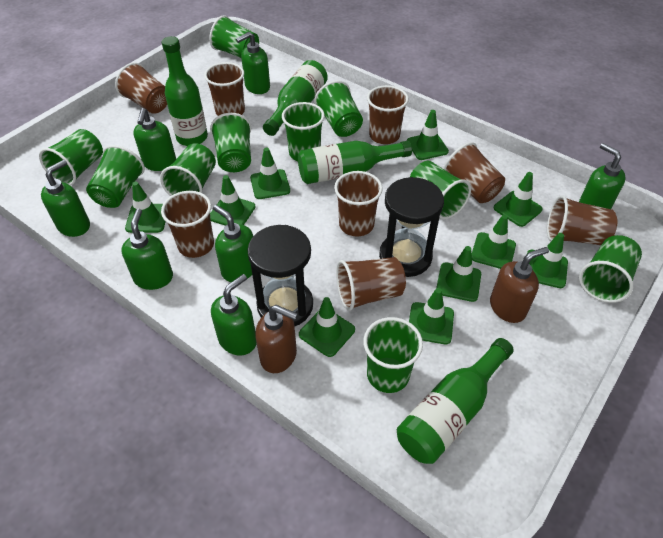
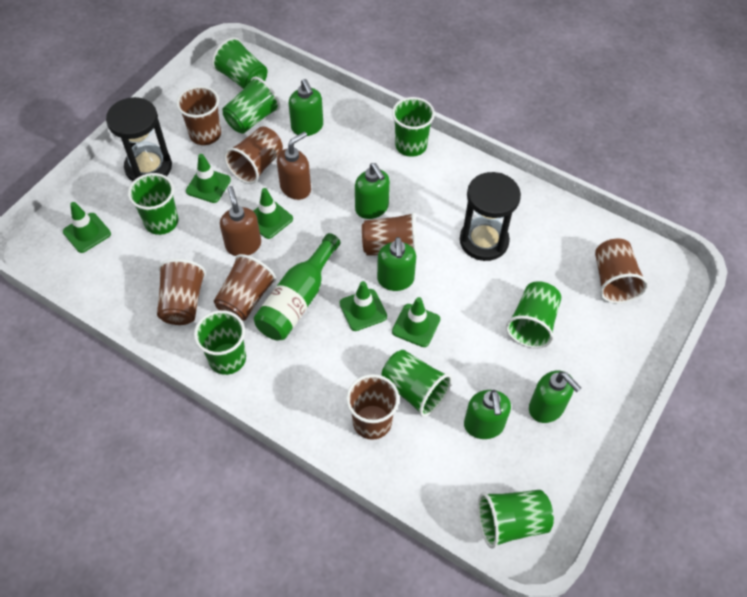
brown cup: [115,63,167,114] [161,191,214,258] [204,62,245,116] [334,171,383,236] [336,257,406,311] [367,85,409,144] [443,142,505,203] [547,195,617,245] = 8 -> [157,259,206,325] [176,86,221,145] [214,254,276,321] [224,126,283,184] [346,374,399,440] [362,212,417,257] [595,239,648,304] = 7
green bottle: [162,36,208,146] [263,60,328,136] [298,141,412,184] [397,338,514,464] = 4 -> [254,233,340,340] = 1
green cup: [39,129,103,186] [86,145,145,208] [160,143,216,196] [209,15,259,58] [210,113,251,172] [282,102,325,161] [314,81,363,137] [363,317,423,393] [410,161,471,220] [579,235,642,303] = 10 -> [128,173,179,235] [194,310,246,375] [212,37,267,89] [222,77,280,134] [381,350,452,417] [392,97,435,157] [478,490,554,549] [506,281,561,349] = 8
green soap dispenser: [41,160,90,237] [121,209,173,290] [133,108,176,171] [211,274,257,355] [213,205,253,282] [236,32,270,94] [579,143,626,209] = 7 -> [289,79,323,136] [355,163,390,219] [377,237,416,291] [464,390,511,439] [529,370,581,423] = 5
green traffic cone: [125,182,166,233] [210,175,256,226] [250,148,290,199] [299,297,355,357] [407,110,449,160] [409,288,454,344] [436,246,481,302] [472,215,516,269] [494,172,543,227] [527,233,568,288] = 10 -> [63,202,111,253] [186,154,231,203] [253,188,293,239] [339,281,387,331] [392,297,440,347] = 5

